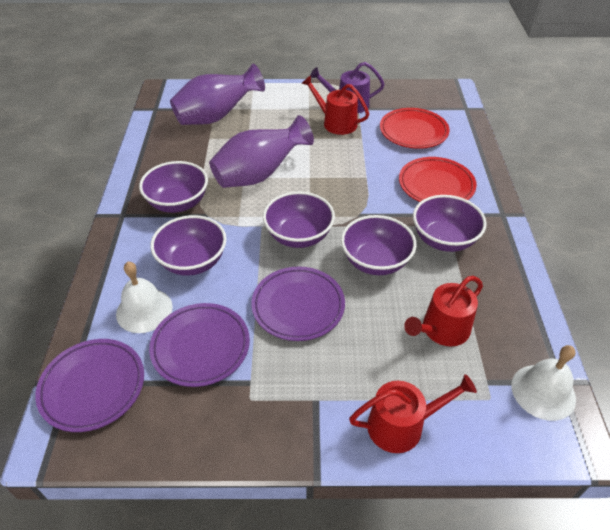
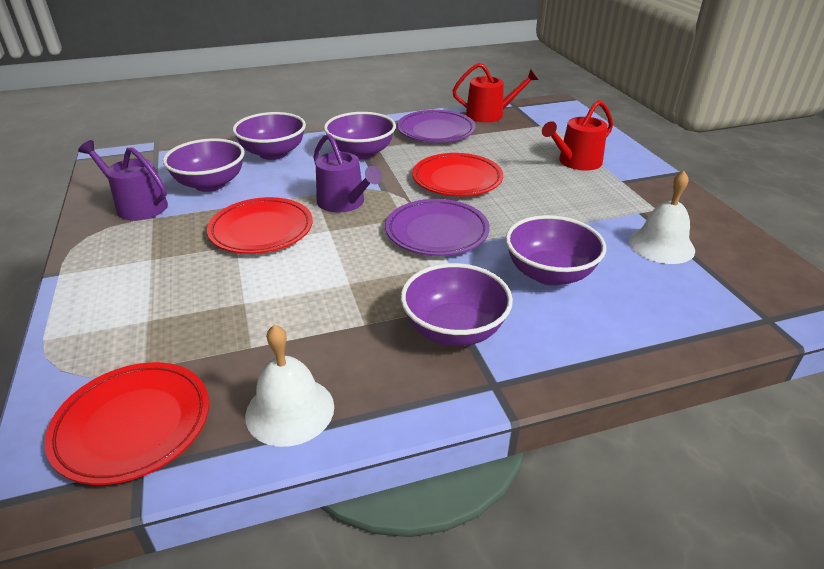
purple plate: [35,339,144,432] [149,303,250,387] [251,267,345,341] = 3 -> [385,199,490,256] [397,110,476,143] = 2
purple vase: [170,64,265,125] [209,115,314,188] = 2 -> none = 0
purple watering can: [310,62,385,113] = 1 -> [78,140,168,221] [314,134,382,213] = 2
red plate: [380,108,449,149] [399,157,477,202] = 2 -> [45,362,209,485] [207,197,313,254] [412,153,503,196] = 3
red watering can: [301,75,369,135] [349,374,477,453] [404,276,483,346] = 3 -> [452,63,538,122] [542,100,613,171] = 2

